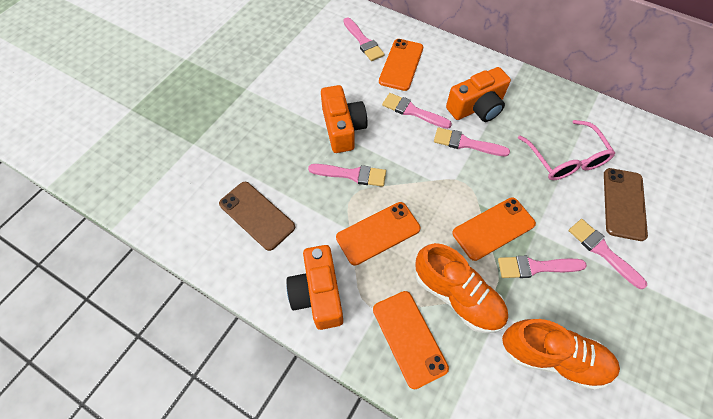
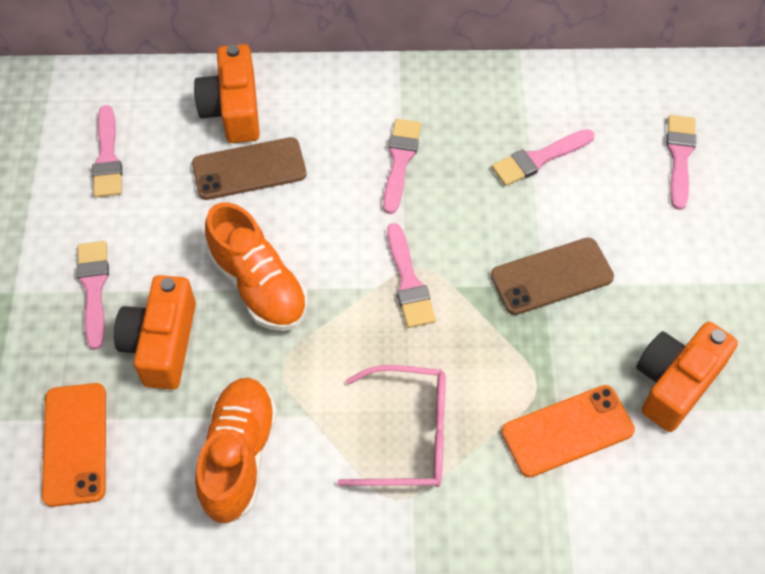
orange phone: [336,202,420,266] [373,291,449,389] [379,39,423,91] [452,198,536,261] = 4 -> [42,383,106,507] [502,385,635,477] = 2

